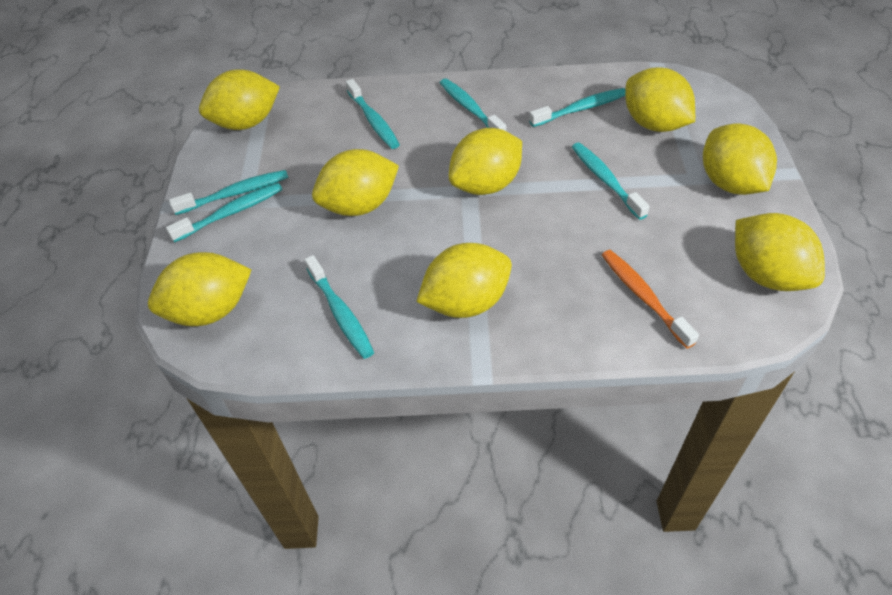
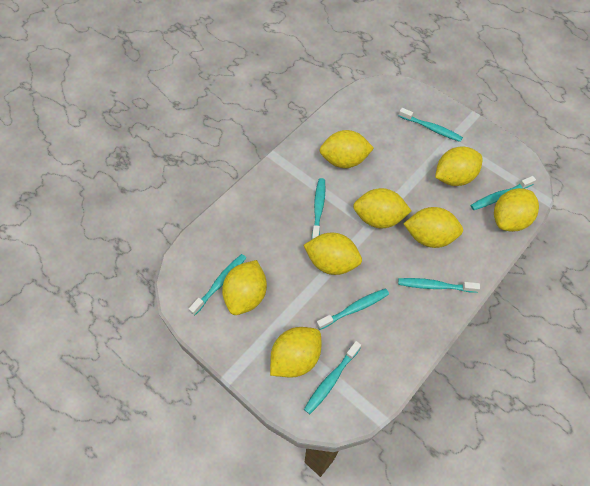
orange toothbrush: [602,250,699,349] = 1 -> none = 0

